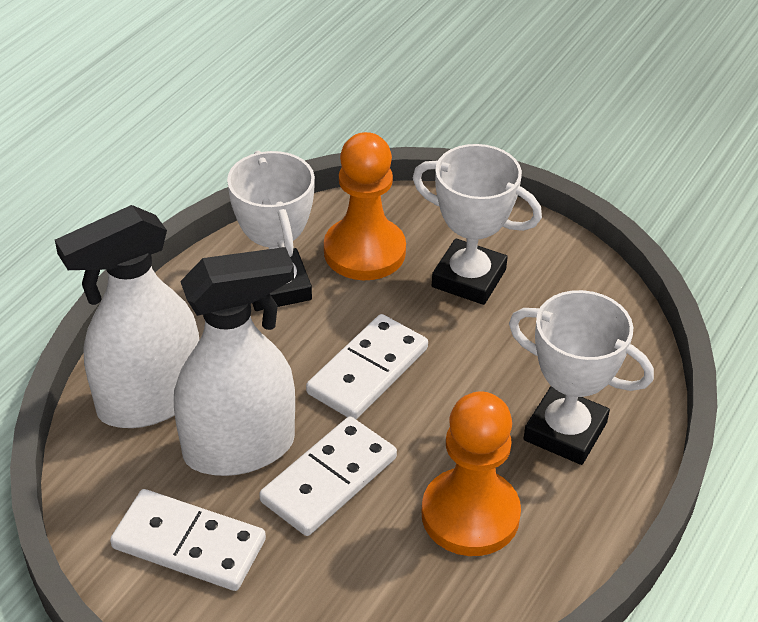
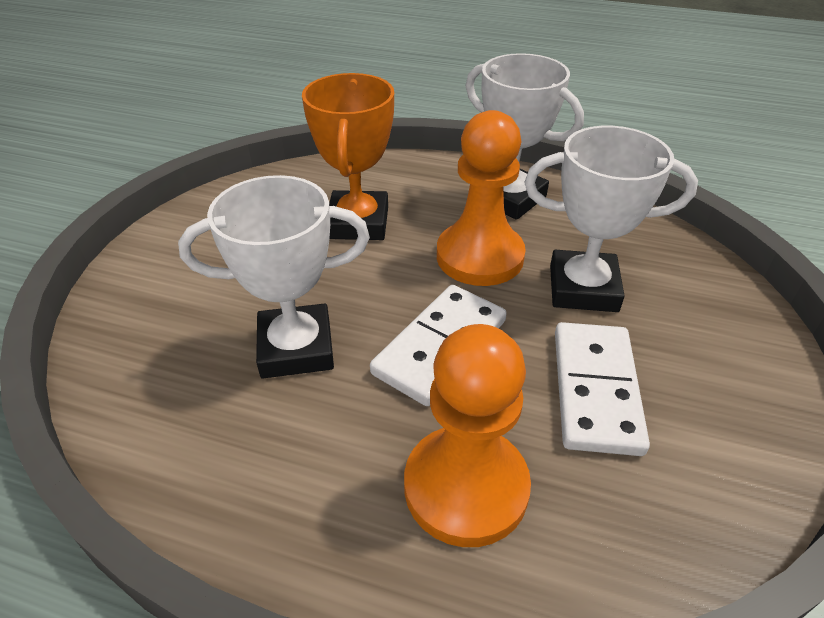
orange trophy: none = 0 -> [302,73,394,240] = 1
white domino: [110,489,266,591] [259,416,397,536] [306,314,428,419] = 3 -> [370,285,507,406] [555,322,650,456] = 2
white spray bottle: [55,205,199,428] [174,247,295,476] = 2 -> none = 0

